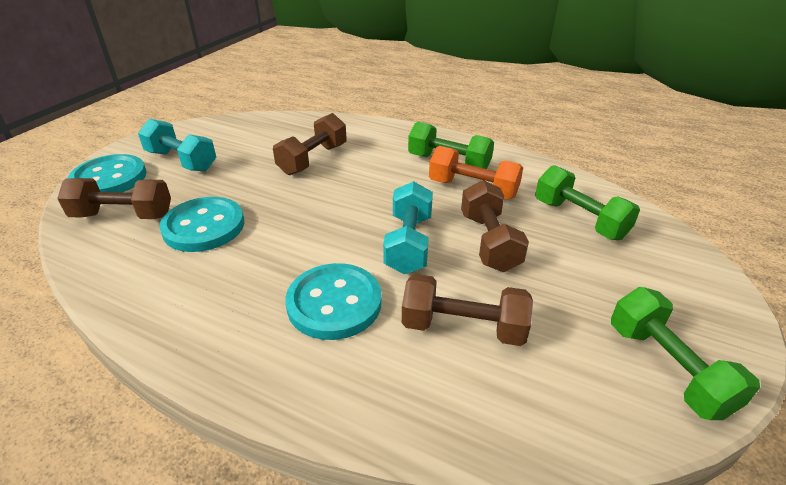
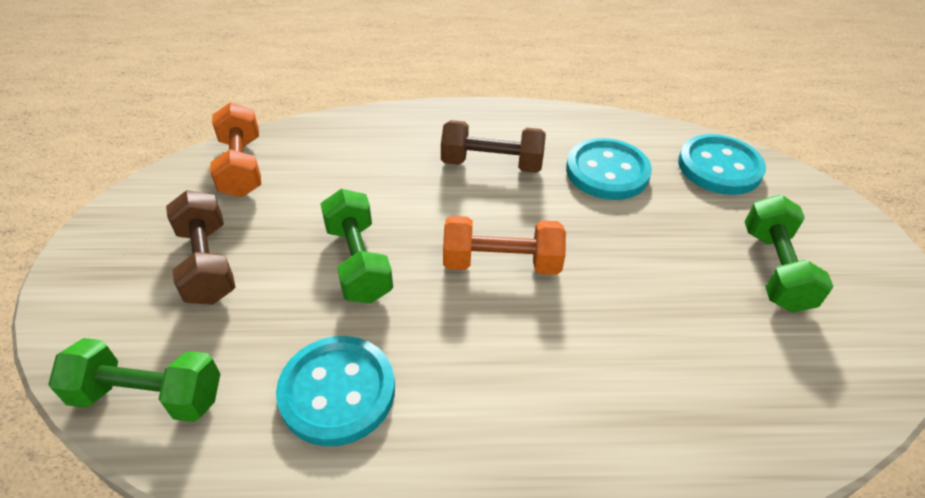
brown dumbbell: [57,178,171,219] [273,113,347,175] [402,274,533,346] [461,180,529,272] = 4 -> [166,190,236,305] [441,120,546,173] = 2
orange dumbbell: [429,146,523,199] = 1 -> [210,102,261,197] [443,216,566,275] = 2
turquoise dumbbell: [138,119,216,172] [383,181,433,274] = 2 -> none = 0

